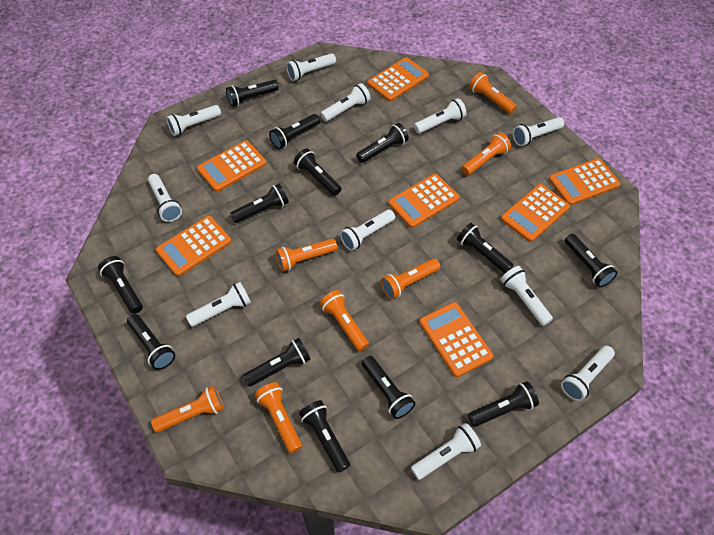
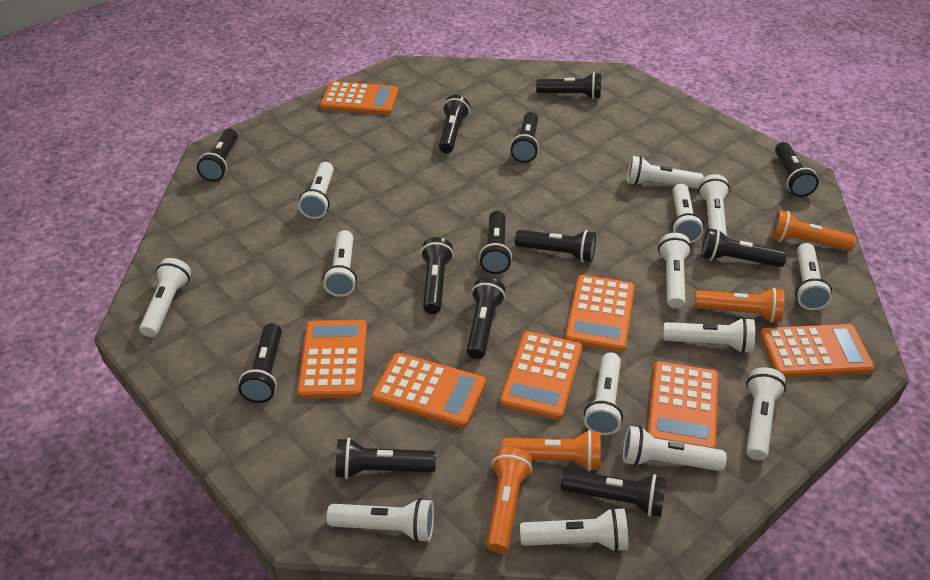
orange flashlight: [151,386,224,432] [255,382,302,453] [276,239,338,271] [320,290,369,351] [381,258,440,299] [462,132,511,175] [469,72,517,114] = 7 -> [486,447,533,553] [502,430,601,471] [695,288,785,323] [770,210,856,251] = 4
white flashlight: [148,174,182,222] [166,105,221,136] [186,282,251,327] [286,53,336,81] [321,83,371,122] [340,209,395,251] [411,423,481,480] [414,98,467,134] [501,266,553,326] [513,117,564,146] [561,346,615,401] = 11 -> [139,258,191,337] [298,162,334,219] [323,230,357,297] [327,498,434,543] [520,507,628,552] [584,352,623,435] [623,426,727,471] [627,156,703,189] [658,233,692,309] [663,317,755,354] [671,184,704,243] [698,174,730,237] [746,367,786,460] [795,243,832,310] = 14

